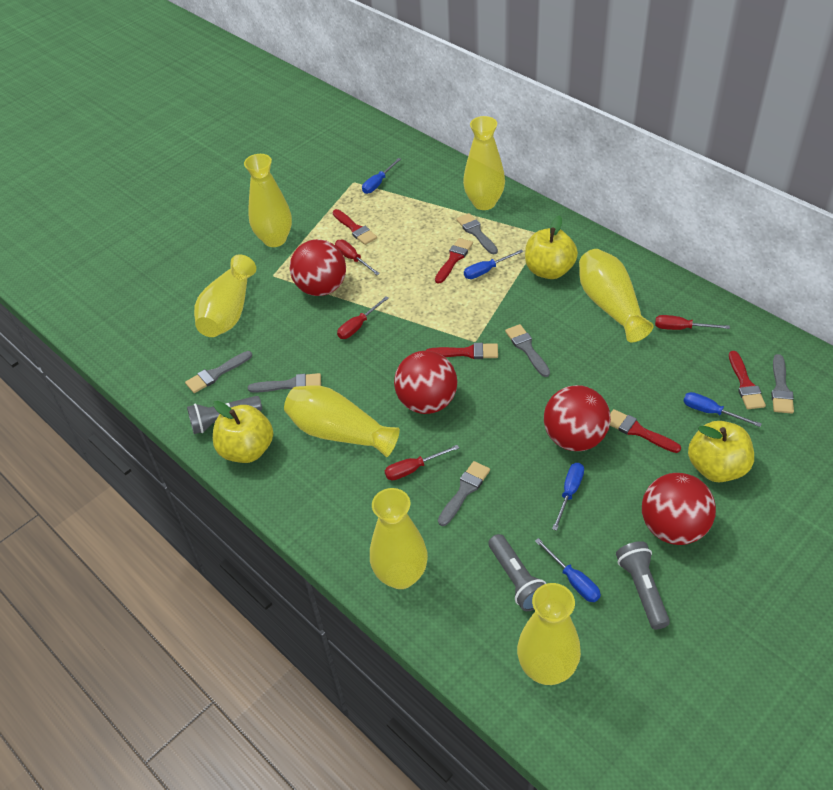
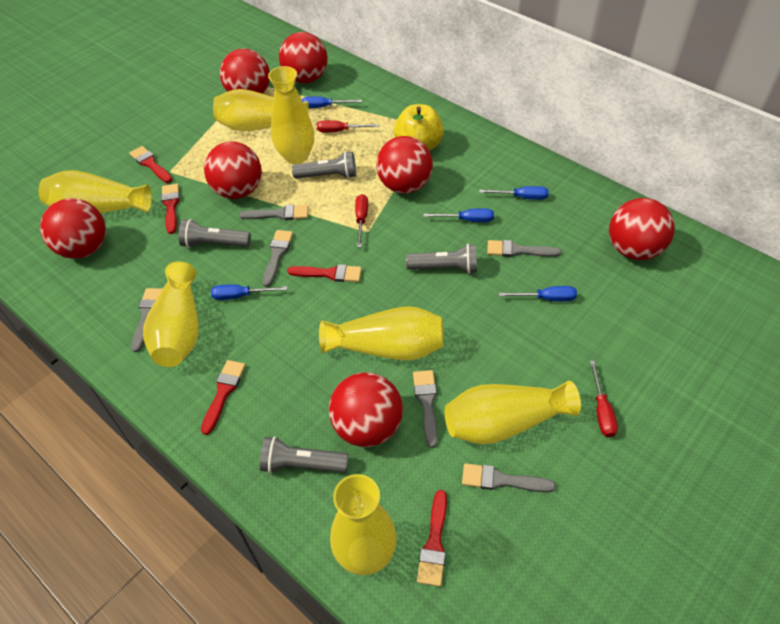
grey flashlight: [187,396,262,434] [488,534,546,611] [616,541,670,630] = 3 -> [179,219,251,248] [260,436,349,474] [292,151,356,179] [406,244,477,274] = 4
red ball: [290,239,346,296] [394,351,457,414] [544,385,611,451] [642,473,716,545] = 4 -> [40,198,106,259] [204,142,262,199] [220,48,270,94] [279,32,328,83] [329,372,403,447] [376,136,433,194] [609,198,675,260] = 7
red screwdriver: [335,240,380,275] [337,296,389,339] [385,445,459,481] [655,315,730,330] = 4 -> [317,120,379,133] [355,194,368,247] [590,361,618,437] = 3
yellow apple: [213,401,273,463] [525,215,578,279] [688,421,754,482] = 3 -> [394,104,444,151] = 1

